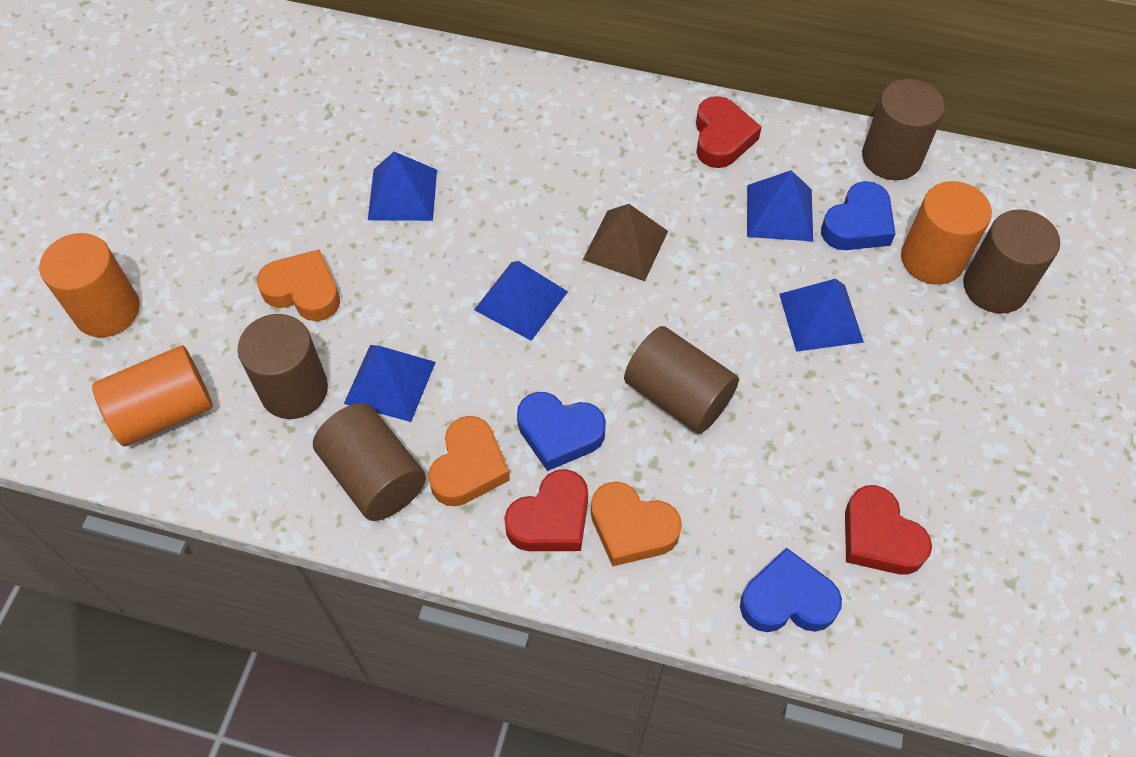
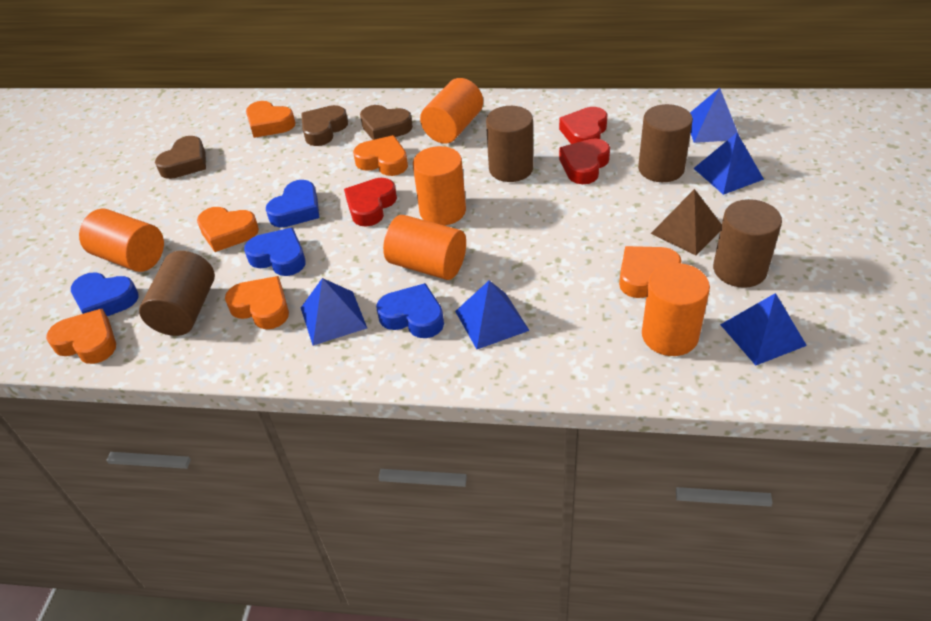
blue heart: [517,392,606,471] [740,548,842,632] [821,181,895,250] = 3 -> [71,273,139,316] [244,228,306,276] [266,180,319,228] [376,283,444,338] = 4
brown cylinder: [237,314,328,419] [313,403,426,521] [624,326,739,434] [862,79,945,180] [964,210,1060,314] = 5 -> [139,251,215,336] [486,106,533,182] [638,104,693,182] [713,199,782,288] = 4
brown heart: none = 0 -> [155,136,206,179] [301,105,348,146] [360,105,413,140] = 3
orange cylinder: [39,233,140,337] [92,345,213,446] [901,181,992,285] = 3 -> [79,209,164,272] [383,215,466,280] [413,146,466,226] [420,78,483,144] [642,263,710,356] = 5
orange heart: [257,249,340,321] [428,416,510,506] [591,481,682,566] = 3 -> [46,309,116,364] [197,207,259,252] [225,276,289,329] [246,101,295,138] [353,135,408,176] [619,246,682,298] = 6

